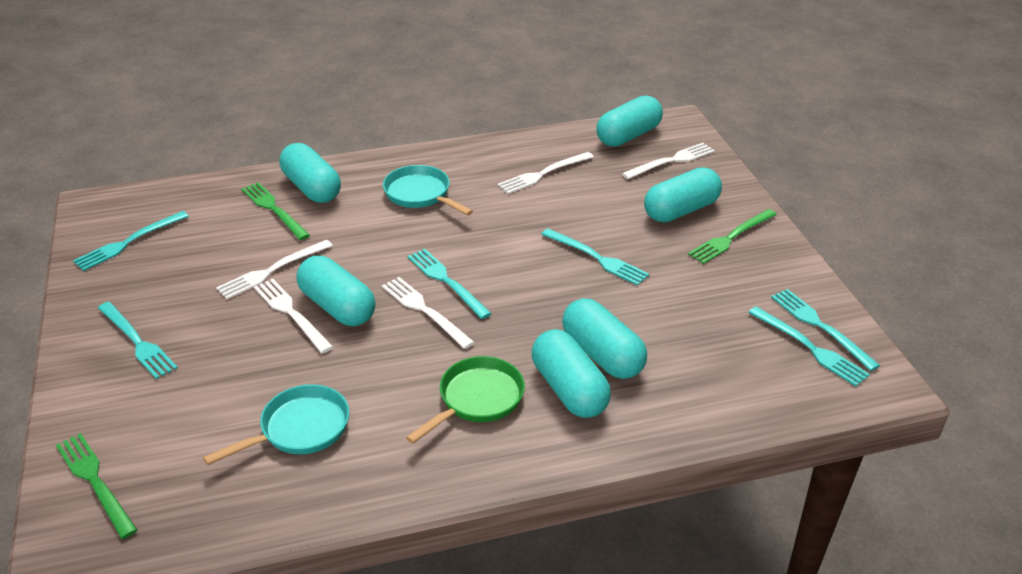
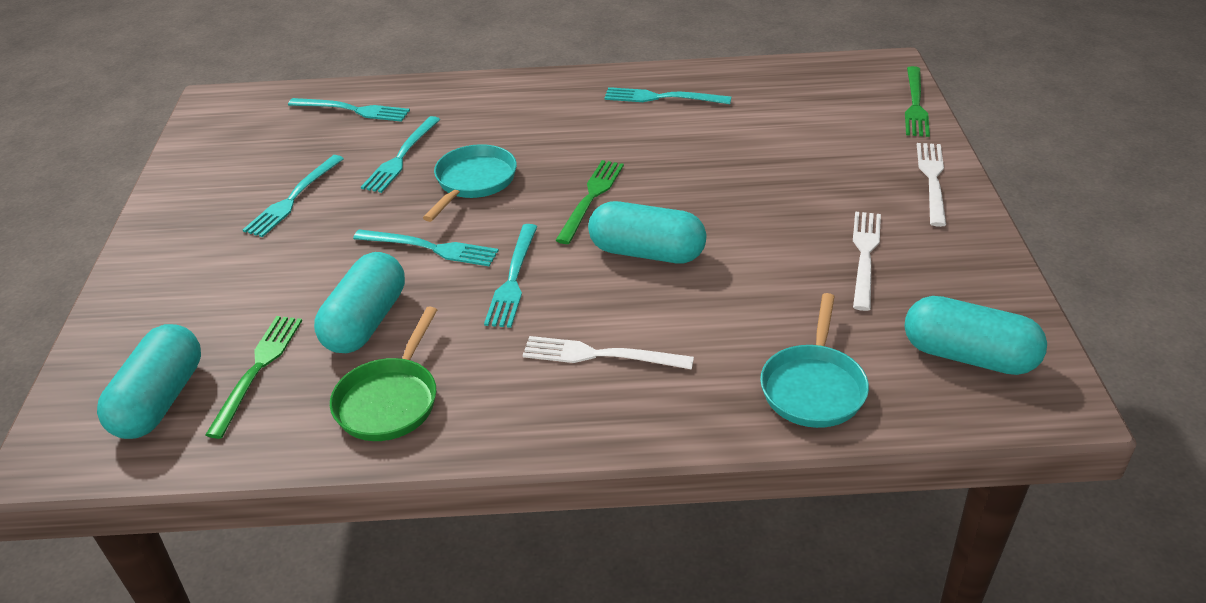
turquoise capsule: [280,143,341,203] [297,256,376,326] [532,329,611,418] [562,298,647,379] [597,95,663,147] [644,167,722,222] = 6 -> [97,324,201,439] [314,252,405,353] [588,201,706,263] [904,296,1047,375] = 4
white fork: [216,240,333,299] [254,279,333,353] [382,277,475,349] [498,152,594,194] [622,143,715,179] = 5 -> [523,336,694,370] [853,212,881,311] [917,143,946,227] = 3

